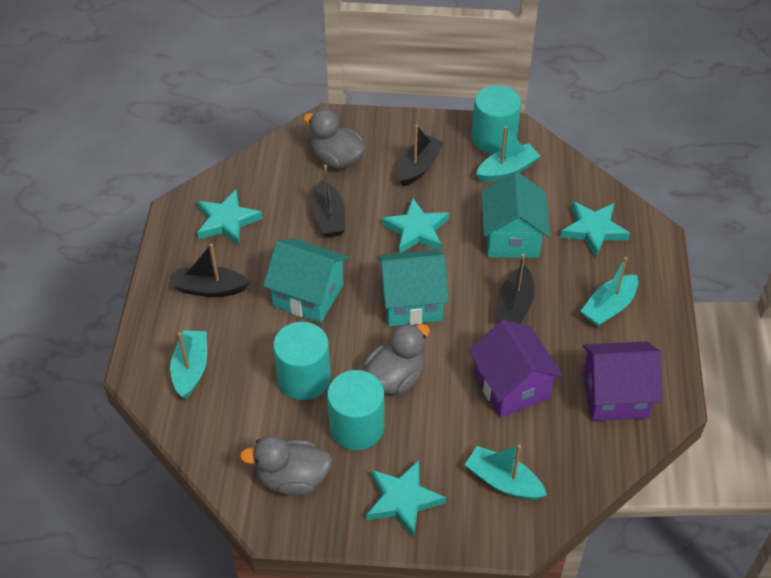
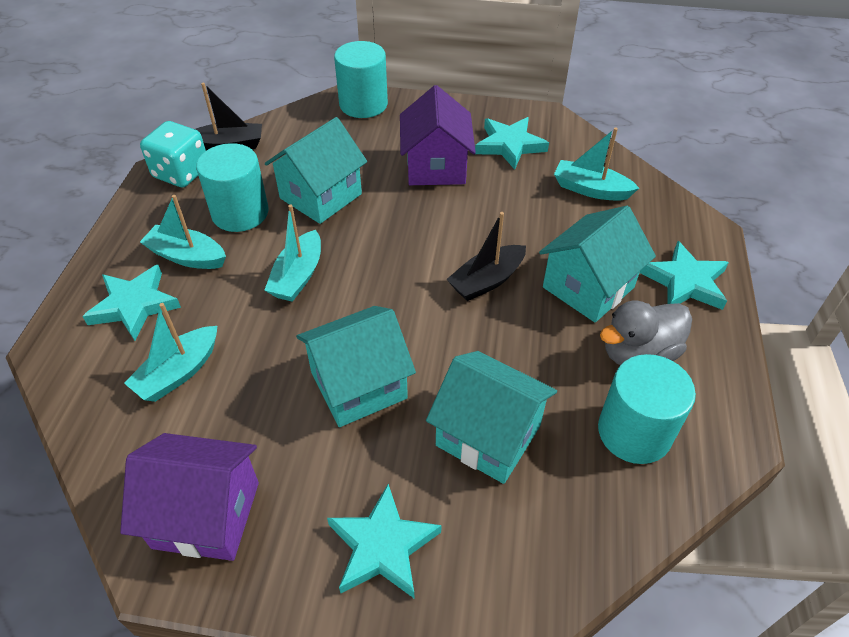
black boat: [173,243,250,297] [312,165,345,237] [398,125,444,186] [497,254,535,324] = 4 -> [195,82,262,151] [446,212,526,301] = 2
grey duck: [240,435,332,496] [303,109,365,169] [364,323,430,394] = 3 -> [600,301,692,365] = 1
turquoise dice: none = 0 -> [140,121,206,187] = 1
turquoise house: [263,238,349,323] [377,250,449,326] [482,171,550,258] = 3 -> [265,117,367,224] [296,306,416,427] [426,351,557,484] [539,206,656,323] = 4

